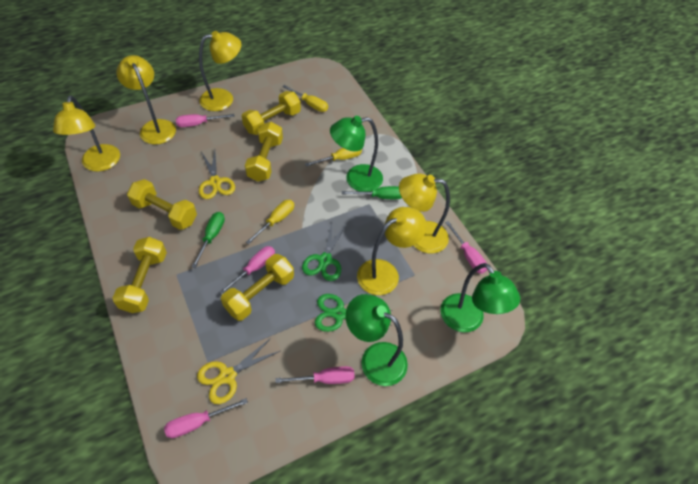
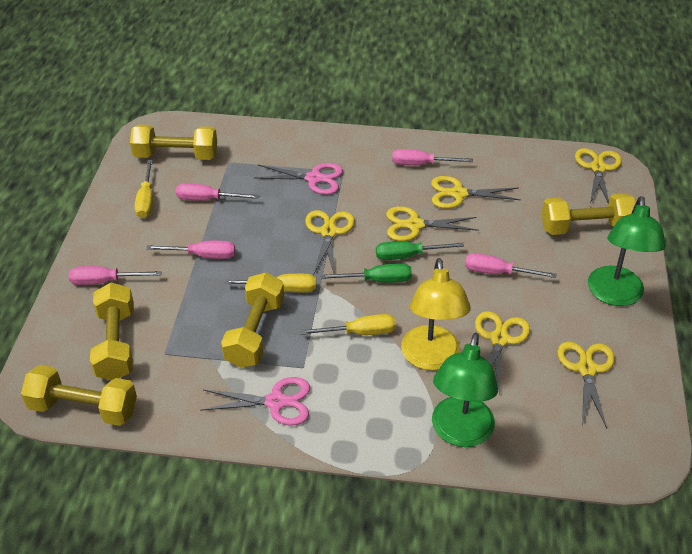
green lamp: [330,116,383,192] [346,294,408,386] [440,263,520,332] = 3 -> [432,333,498,447] [588,196,666,306] = 2
green scissors: [302,222,347,281] [315,294,393,332] = 2 -> none = 0
pink scissors: none = 0 -> [200,377,310,425] [254,163,343,195] = 2
yellow lamp: [53,96,120,172] [116,55,176,145] [199,31,241,111] [357,207,426,295] [399,173,450,253] = 5 -> [401,258,471,370] = 1
yellow scissors: [197,337,280,404] [199,150,235,199] = 2 -> [305,210,355,275] [386,206,479,241] [431,176,521,209] [475,311,530,396] [557,341,615,428] [575,148,622,203] = 6

